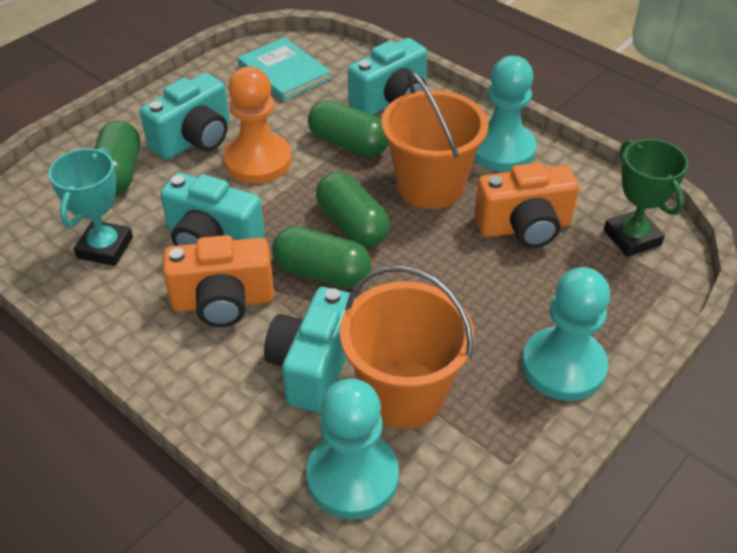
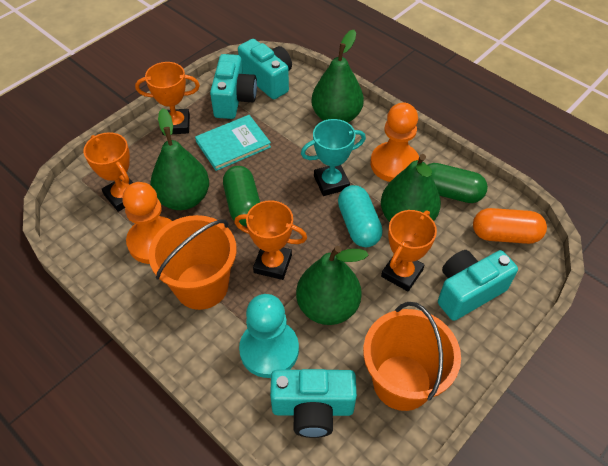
green capsule: [94,120,140,195] [272,226,371,288] [308,100,389,157] [316,172,390,247] = 4 -> [223,166,260,226] [428,163,488,203] = 2
green pear: none = 0 -> [150,108,209,210] [296,246,368,325] [311,30,364,123] [381,154,441,222] = 4
green trophy: [604,139,688,257] = 1 -> none = 0
orange camera: [163,235,274,327] [474,163,579,248] = 2 -> none = 0
orange capsule: none = 0 -> [473,208,547,244] = 1
orange pawn: [223,66,292,183] = 1 -> [122,182,172,264] [371,102,419,182] = 2
orange trophy: none = 0 -> [83,132,133,212] [135,62,200,135] [234,200,307,280] [381,210,437,291] = 4
turquoise capsule: none = 0 -> [338,185,383,247] = 1
turquoise pawn: [306,379,399,519] [474,56,537,172] [522,267,610,401] = 3 -> [239,294,299,378] = 1

